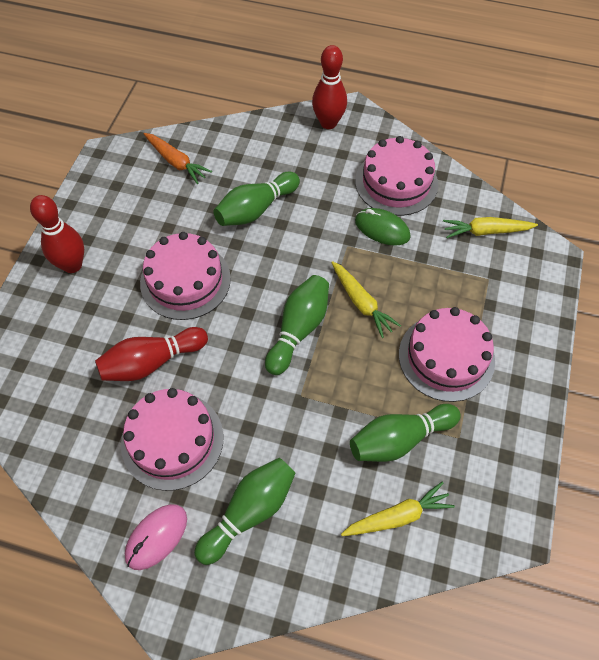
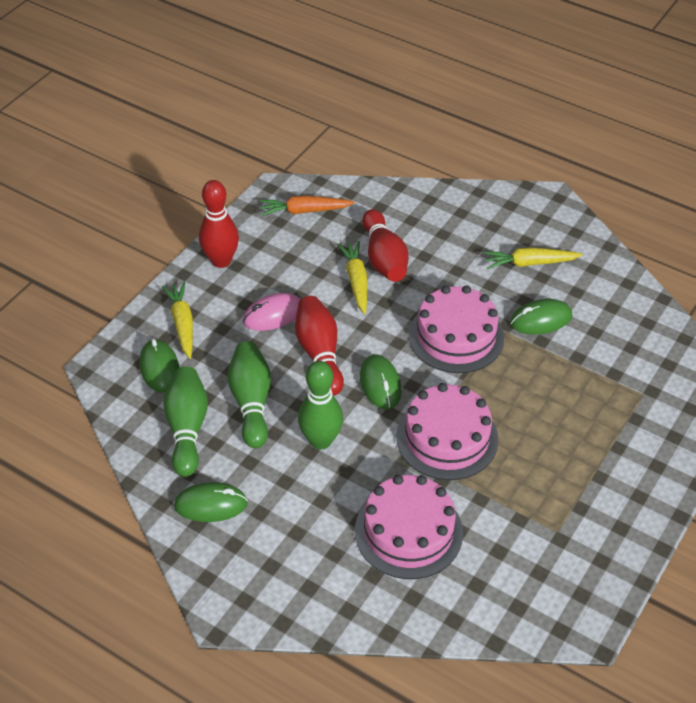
green bowling pin: [194,458,296,565] [214,172,300,226] [265,275,329,375] [350,404,461,462] = 4 -> [163,367,208,477] [227,341,271,448] [298,361,343,449] = 3
green mouse: [355,208,411,246] = 1 -> [139,339,180,393] [174,482,248,522] [360,355,402,409] [510,299,572,334] = 4
pink cake: [121,388,223,491] [140,232,231,320] [355,136,438,216] [399,307,495,402] = 4 -> [355,475,463,579] [396,383,499,480] [409,285,504,373] = 3

